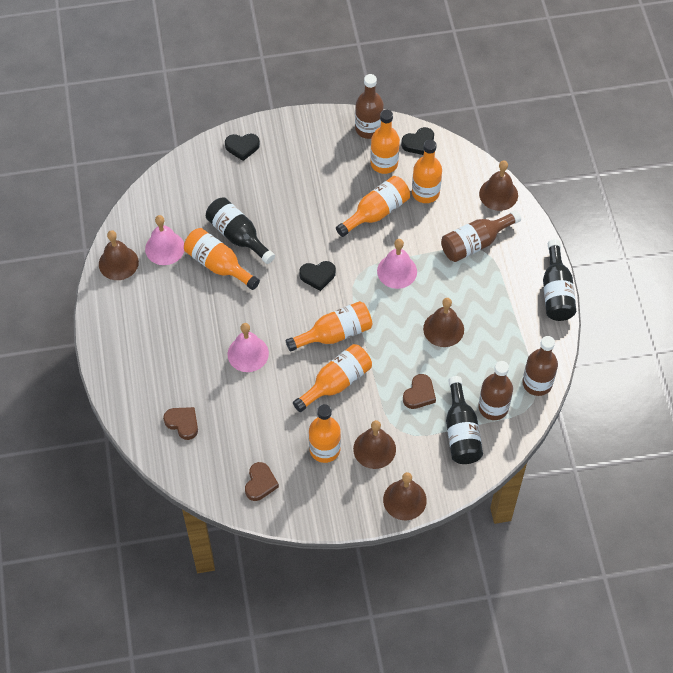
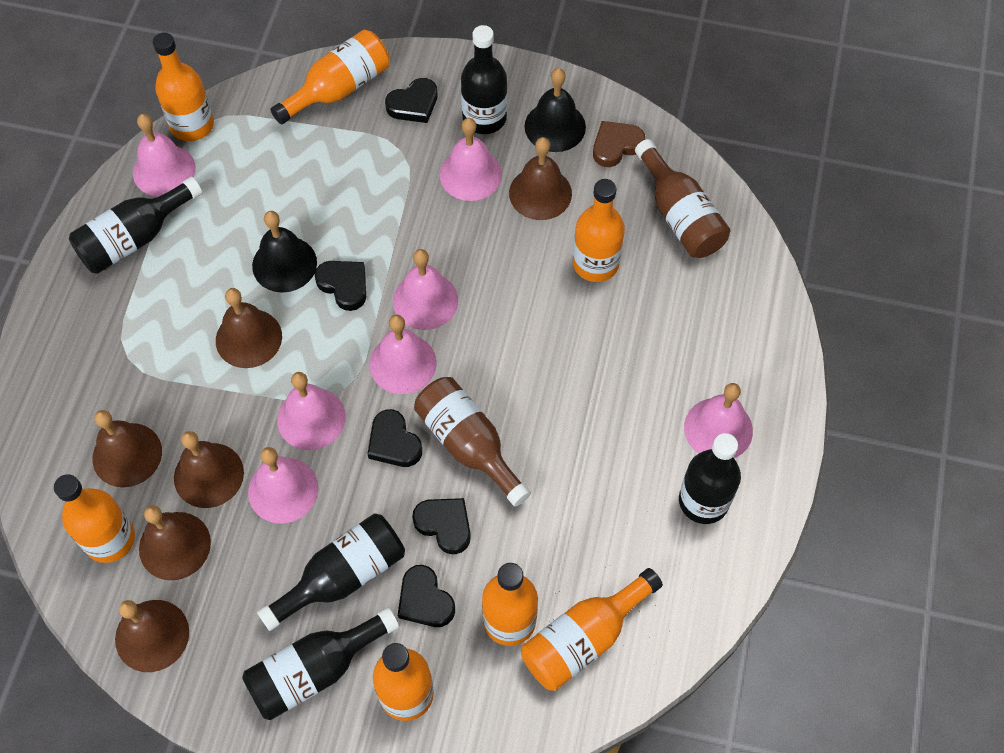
black bell: none = 0 -> [252,211,317,293] [525,68,586,152] = 2
black bottle: [206,197,275,264] [446,376,483,464] [543,239,576,321] = 3 -> [69,177,202,274] [242,607,399,720] [257,513,405,631] [461,25,507,134] [679,433,741,524] = 5
black heart: [225,133,260,161] [299,261,336,291] [401,127,434,155] = 3 -> [315,261,366,311] [367,409,422,467] [385,78,437,123] [398,565,455,627] [412,498,471,554] = 5
brown bell: [99,230,139,280] [353,420,396,469] [383,472,427,520] [423,298,464,347] [479,160,518,211] = 5 -> [93,410,162,487] [115,600,189,672] [139,505,211,580] [174,431,244,508] [216,288,282,368] [509,137,572,220] = 6
brown bottle: [355,74,384,139] [441,210,521,262] [478,361,513,420] [522,336,558,396] = 4 -> [414,377,531,507] [635,139,730,258] = 2
brown heart: [163,407,198,440] [245,462,279,501] [403,374,436,409] = 3 -> [593,121,645,167] = 1
pink bell: [145,215,184,265] [228,323,269,372] [377,239,417,289] = 3 -> [133,114,195,197] [248,447,319,524] [277,372,346,450] [370,314,437,394] [393,249,458,330] [440,118,502,201] [684,383,753,458] = 7

